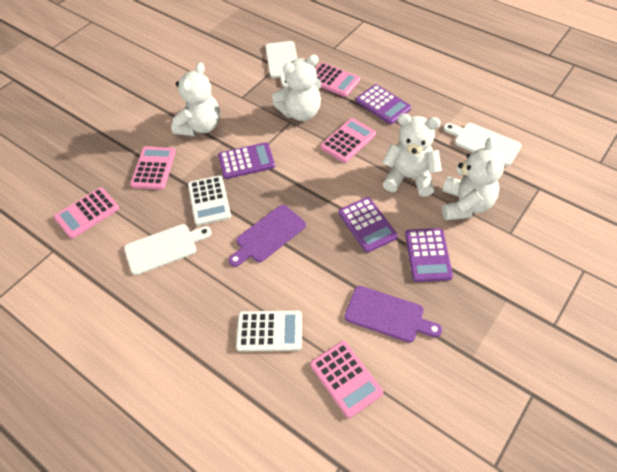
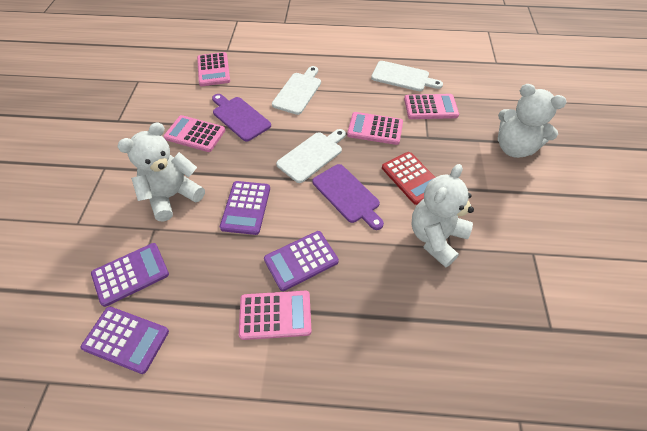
red calculator: none = 0 -> [382,152,435,205] = 1
white calculator: [188,175,231,226] [236,311,302,352] = 2 -> none = 0
white teddy bear: [171,62,220,136] [272,55,321,121] [382,114,442,197] [442,137,504,220] = 4 -> [117,122,205,221] [411,164,474,267] [498,84,567,158] = 3

